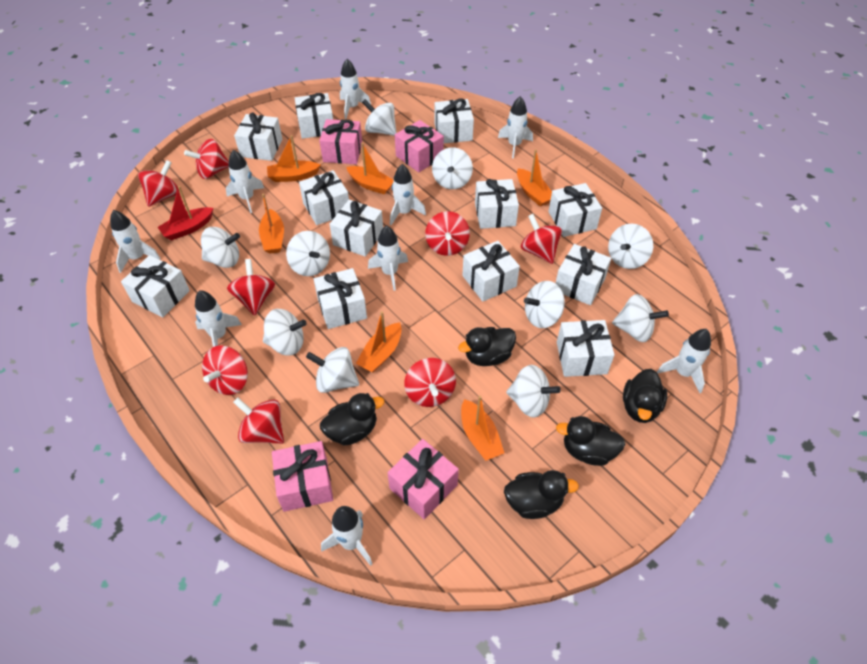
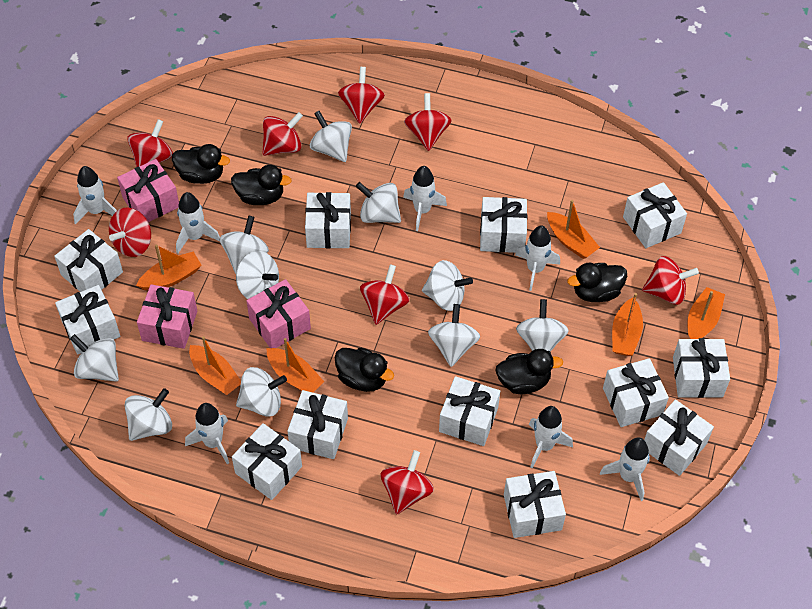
pink gift: [272,441,333,512] [319,119,362,164] [387,439,459,519] [395,120,444,172] = 4 -> [117,159,179,222] [137,284,197,349] [246,279,311,348] = 3
red boat: [158,186,213,240] = 1 -> none = 0
white rocket: [110,210,161,273] [195,290,242,347] [226,150,264,213] [321,506,372,566] [340,59,371,119] [368,225,408,291] [390,164,426,225] [498,96,533,159] [657,329,711,393] = 9 -> [73,166,117,225] [176,192,220,254] [185,403,229,464] [403,166,447,231] [515,226,560,291] [529,406,573,468] [600,437,650,501] = 7

